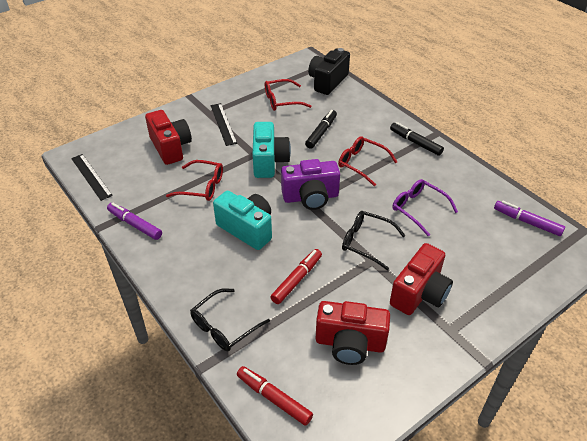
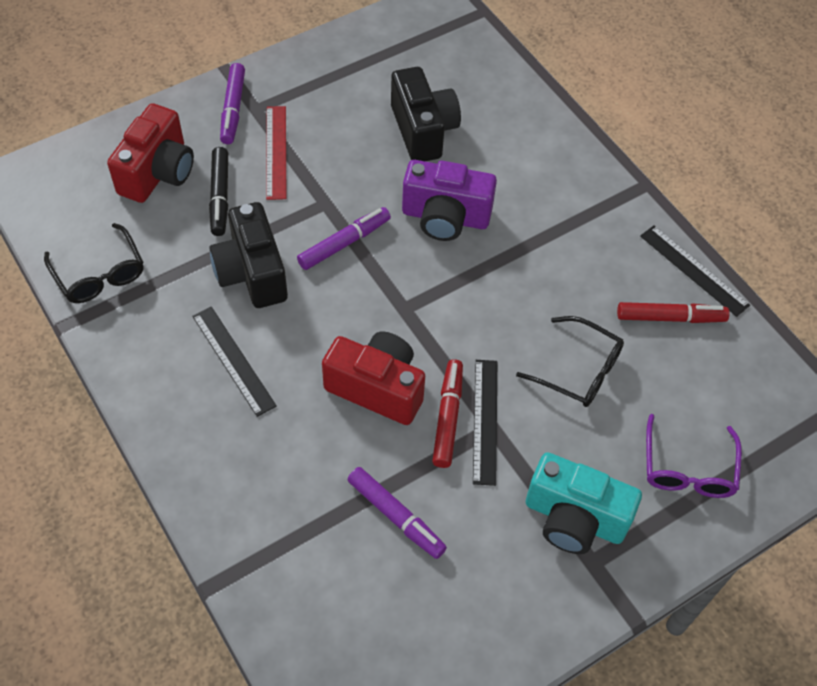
black camera: [308,48,350,95] = 1 -> [209,202,288,308] [391,67,461,161] = 2
black marker: [305,110,337,149] [390,122,444,156] = 2 -> [209,147,228,236] = 1
black ruler: [71,154,113,201] [210,103,237,146] = 2 -> [192,307,277,417] [473,360,497,486] [640,225,750,317] = 3
purple marker: [107,202,162,240] [494,201,565,236] = 2 -> [220,63,245,144] [297,207,391,270] [348,467,447,559] = 3
red camera: [145,110,192,165] [316,301,390,365] [390,243,453,315] = 3 -> [107,103,194,203] [322,332,425,425] = 2
red glasses: [166,160,223,201] [265,79,311,111] [338,136,397,186] = 3 -> none = 0
red ruler: none = 0 -> [266,106,287,200] = 1
turquoise camera: [213,191,272,250] [252,122,291,178] = 2 -> [526,452,642,554] = 1

